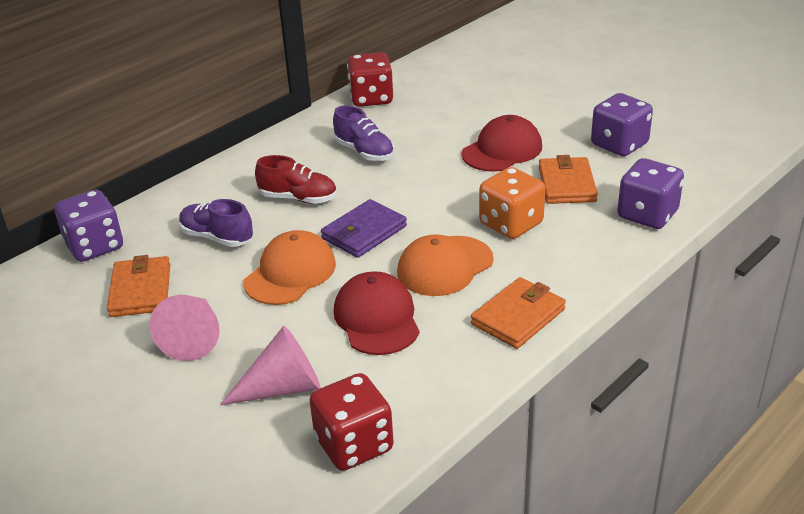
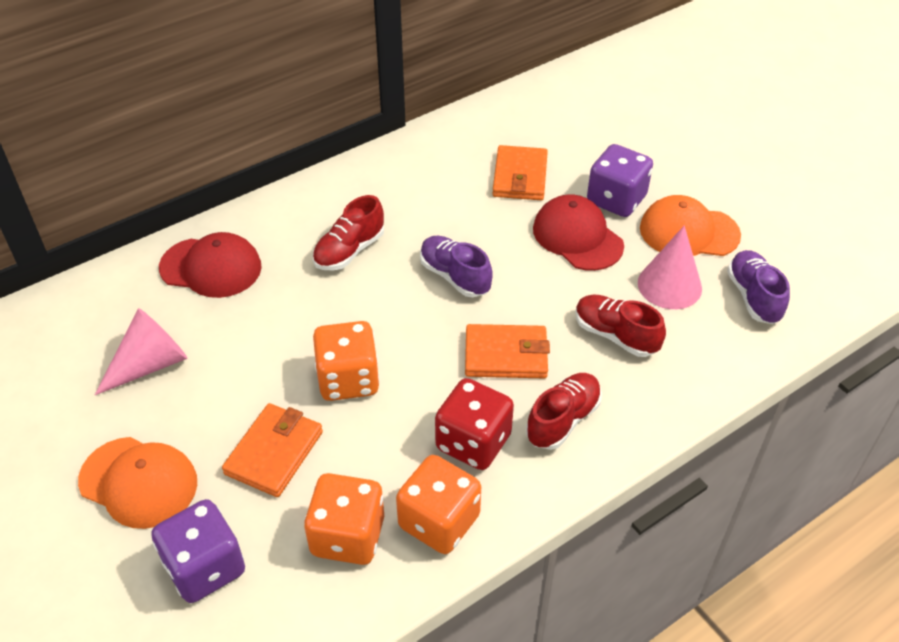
orange dice: [479,167,545,239] = 1 -> [304,473,384,565] [313,321,380,401] [396,455,481,554] = 3
purple dice: [55,190,123,262] [591,93,653,156] [617,158,684,229] = 3 -> [151,499,245,603] [587,144,653,217] = 2
purple wallet: [321,199,407,258] = 1 -> none = 0
red dice: [309,373,394,471] [347,52,393,107] = 2 -> [435,378,514,470] = 1
red shoe: [255,155,337,204] = 1 -> [313,195,384,270] [526,373,602,450] [576,294,666,357] = 3

